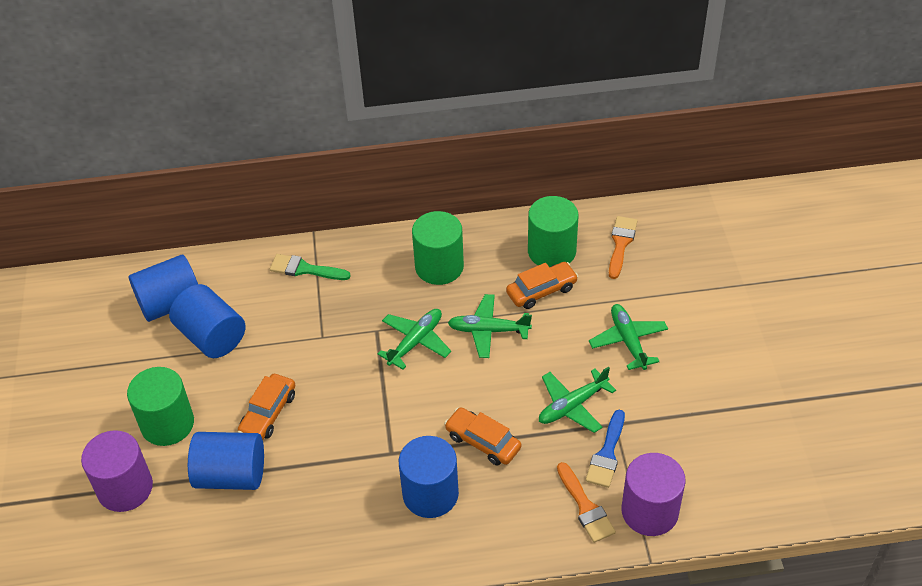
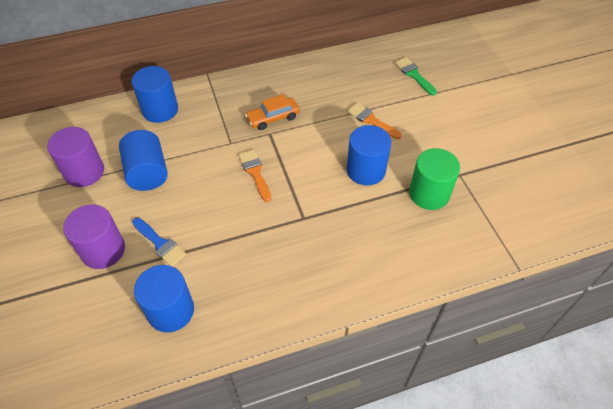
green cylinder: [127,367,194,446] [412,211,464,285] [528,196,579,267] = 3 -> [409,148,460,210] = 1
green plane: [378,309,451,370] [448,294,532,358] [539,367,616,433] [589,304,668,370] = 4 -> none = 0
orange car: [238,374,295,440] [444,407,521,466] [506,262,578,309] = 3 -> [245,94,300,130] = 1

